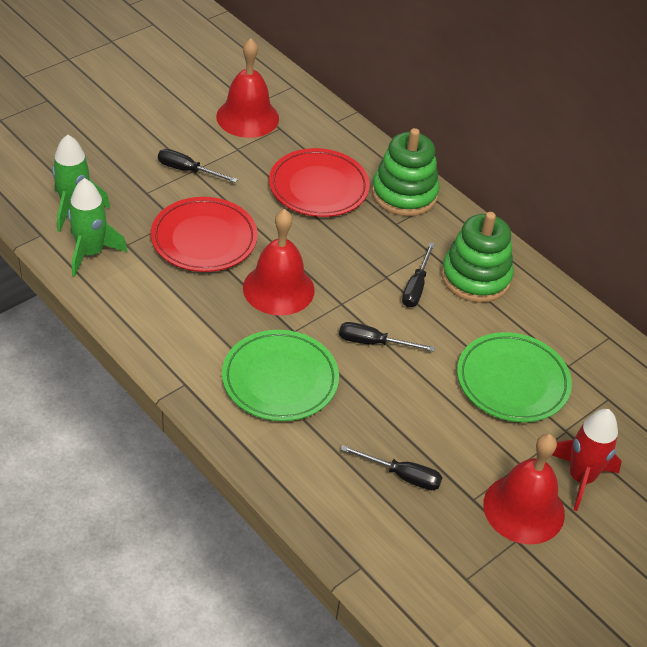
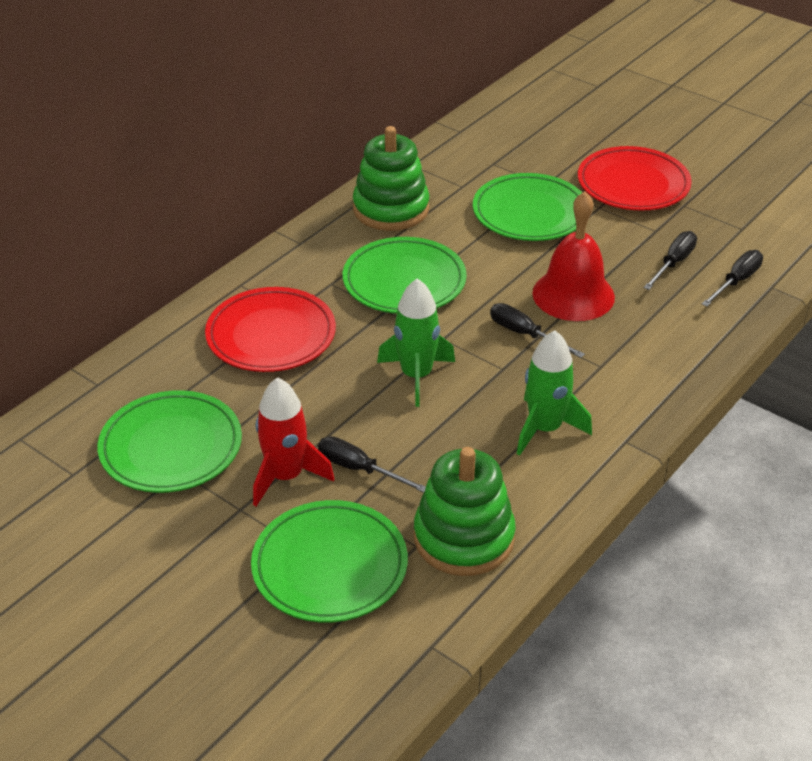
green plate: [222,330,339,421] [457,332,572,422] = 2 -> [97,390,242,493] [251,500,408,623] [343,237,467,314] [473,173,582,241] = 4
red bell: [216,38,279,138] [243,209,315,316] [483,434,565,544] = 3 -> [532,191,615,321] = 1

